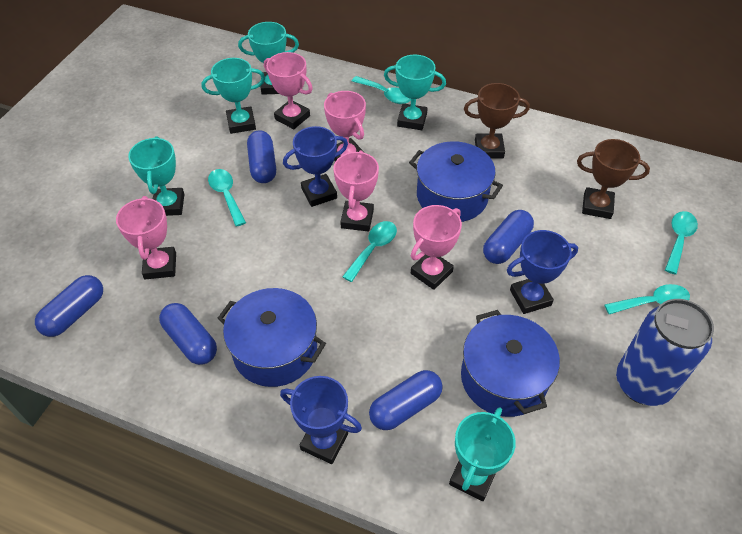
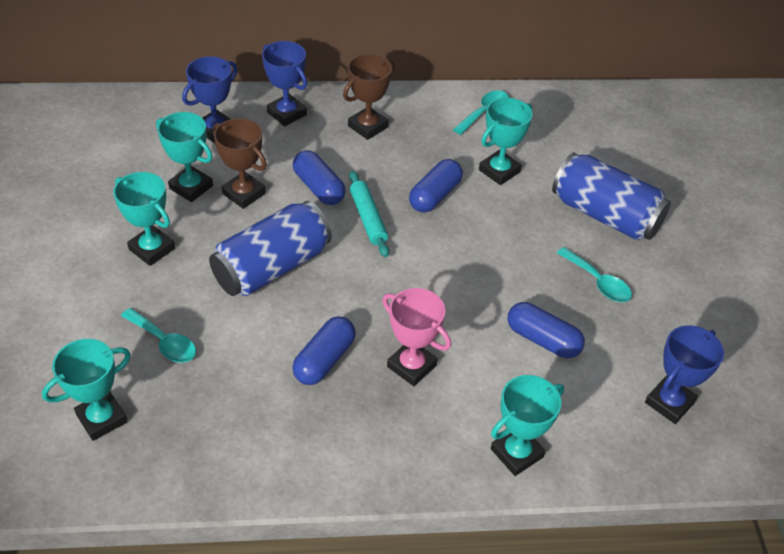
blue can: [616,299,714,406] = 1 -> [209,201,332,296] [552,152,671,240] = 2
blue capsule: [35,275,103,337] [159,303,217,365] [247,130,276,183] [369,370,443,430] [483,210,534,264] = 5 -> [292,316,356,385] [293,150,346,205] [409,159,463,212] [507,302,585,358] = 4
blue pot: [217,288,326,387] [409,141,503,222] [461,310,560,417] = 3 -> none = 0
pink trophy: [116,196,176,279] [264,52,313,129] [324,91,366,161] [333,150,379,232] [411,205,462,290] = 5 -> [382,288,451,386] = 1
turquoise rolling pin: none = 0 -> [349,170,389,257] = 1
turquoise spoon: [208,169,246,227] [342,221,397,282] [352,76,411,104] [604,284,690,314] [665,211,698,274] = 5 -> [121,308,196,363] [453,90,509,135] [557,247,632,302] = 3

